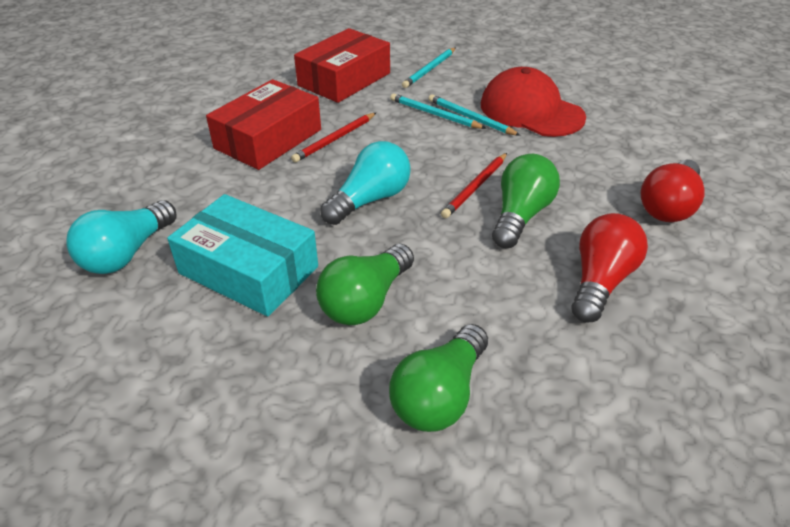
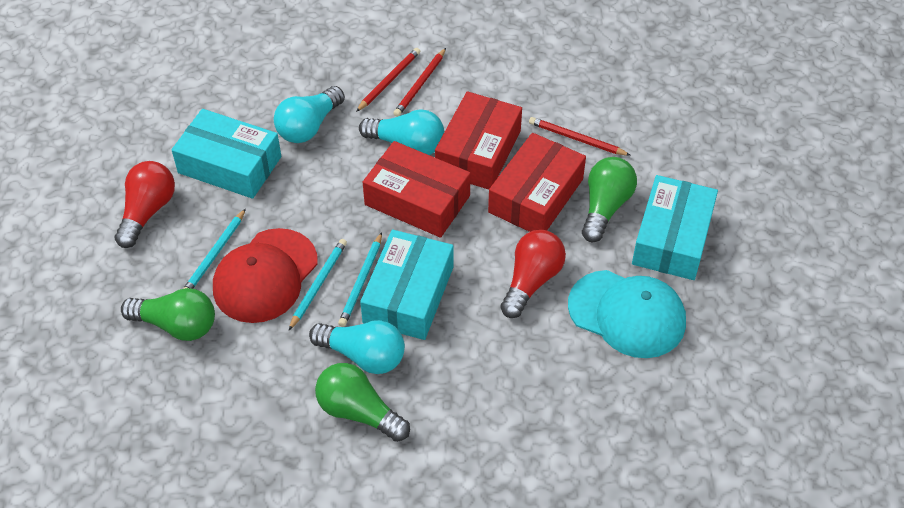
red box: [206,79,321,170] [294,28,390,103] = 2 -> [363,141,471,238] [435,91,522,190] [488,133,586,232] = 3
red pencil: [291,113,376,163] [441,153,507,218] = 2 -> [356,48,420,112] [393,48,446,117] [529,117,631,156] = 3
turquoise box: [167,194,318,316] = 1 -> [172,109,281,199] [360,230,453,340] [632,175,718,280] = 3
turquoise cap: none = 0 -> [568,270,686,358] = 1
turquoise light bulb: [66,200,177,274] [320,141,411,225] = 2 -> [274,86,345,143] [309,320,405,374] [359,109,444,155] = 3

